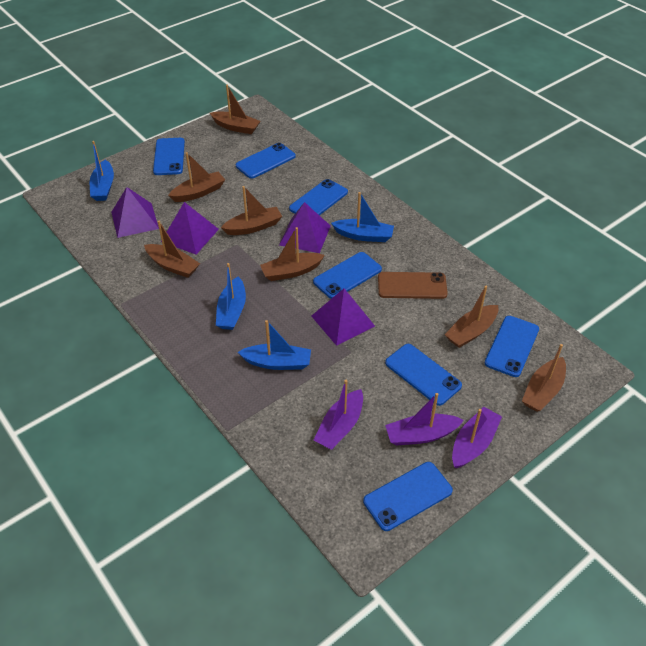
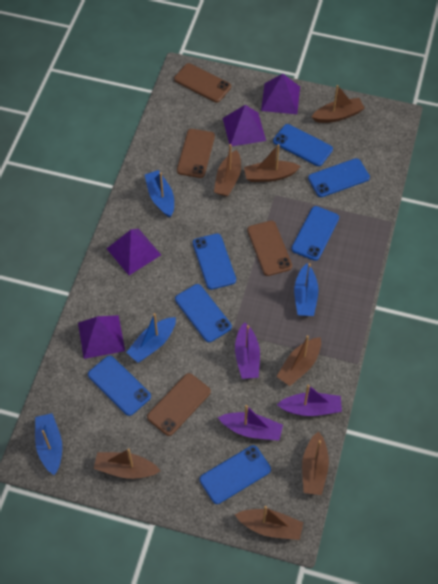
brown phone: [378,272,448,299] = 1 -> [147,373,211,436] [174,63,231,103] [177,129,215,178] [247,221,292,276] = 4

